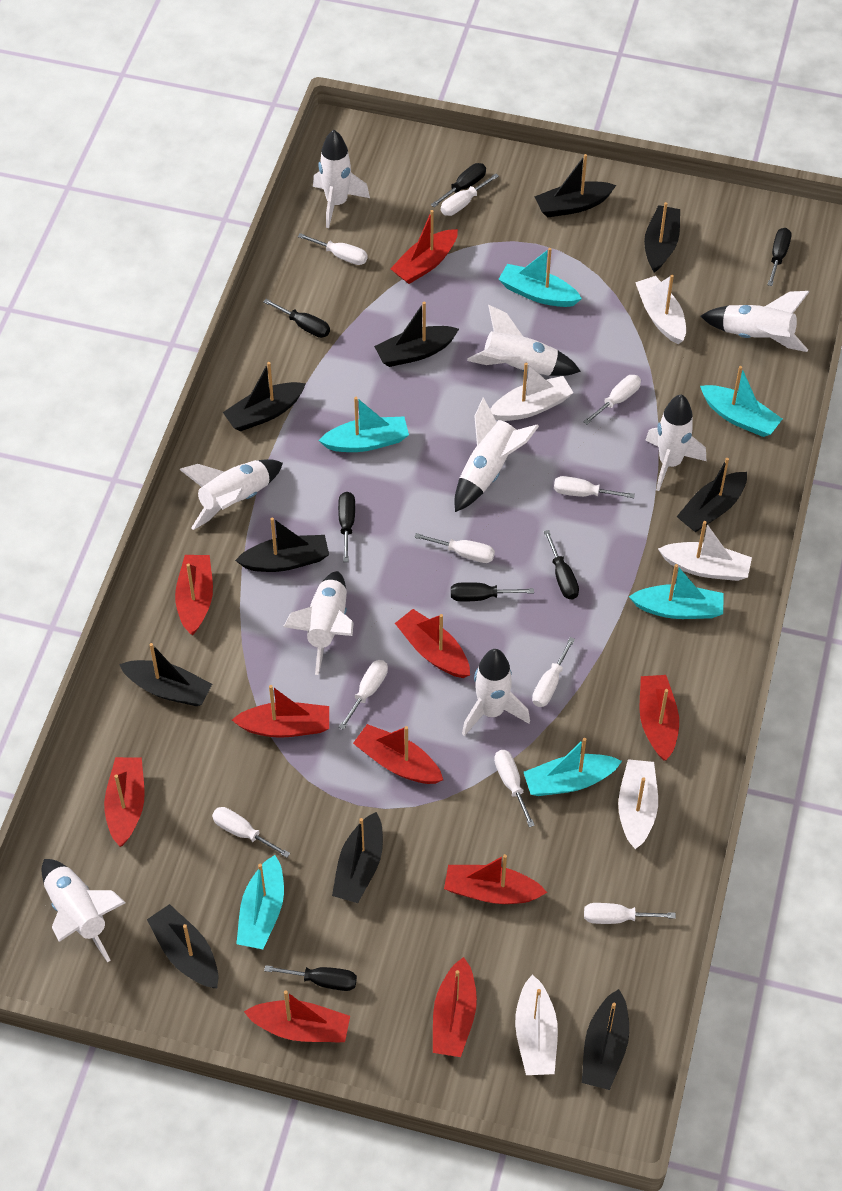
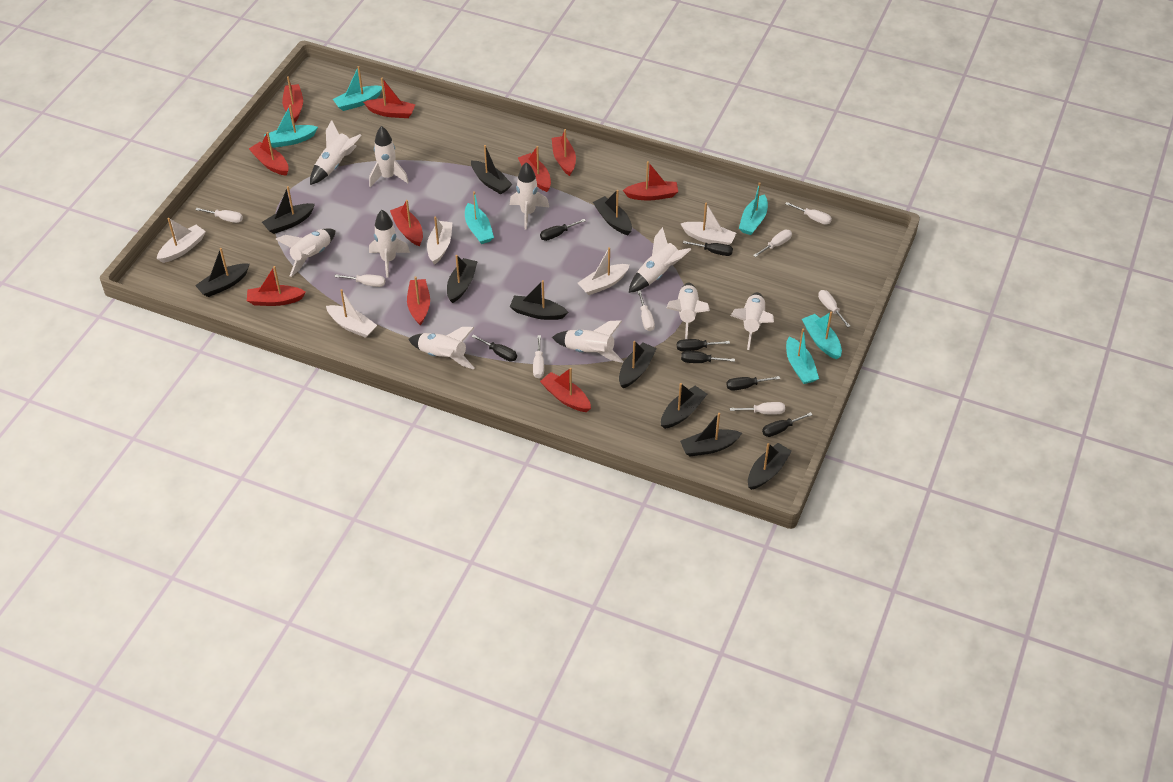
white rocket: [42,859,125,963] [179,459,283,530] [283,571,354,675] [313,130,370,228] [454,397,539,512] [462,649,530,736] [467,305,581,376] [645,394,706,491] [701,291,809,352] = 9 -> [275,228,335,277] [310,120,362,185] [369,126,409,187] [369,210,410,278] [408,327,474,369] [510,162,549,230] [552,320,623,363] [629,227,692,293] [667,283,710,339] [731,292,774,350] = 10
white screwdriver: [212,807,290,858] [298,233,368,265] [339,660,388,730] [414,533,495,563] [441,173,499,216] [494,750,535,827] [532,637,575,707] [554,476,635,498] [583,375,641,424] [584,903,676,924] = 10 -> [195,208,243,223] [334,274,385,287] [533,335,544,378] [637,291,655,331] [730,402,785,415] [753,230,792,257] [785,202,832,225] [818,290,850,327] = 8

